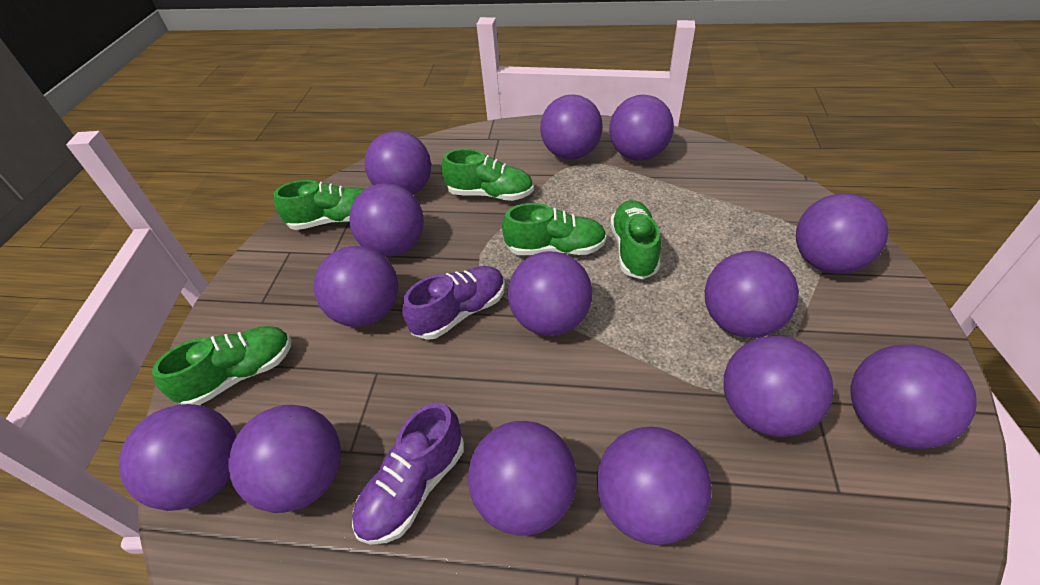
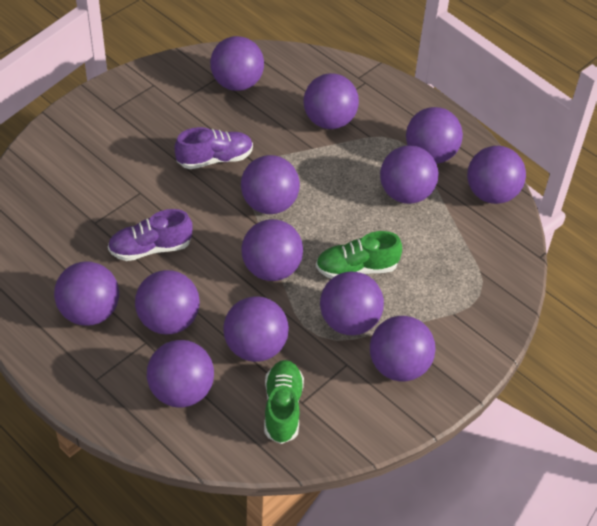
green shoe: [152,326,292,405] [273,180,364,230] [442,149,534,201] [502,203,607,255] [610,200,661,280] = 5 -> [264,360,304,444] [316,231,402,279] = 2
purple ball: [119,404,236,511] [228,405,341,513] [314,246,398,327] [349,184,424,257] [365,131,431,195] [468,421,577,536] [508,251,592,336] [540,95,603,160] [597,427,712,545] [609,95,674,161] [705,251,799,338] [724,336,834,437] [796,194,888,274] [851,344,977,449] = 14 -> [54,261,119,326] [135,270,200,334] [147,340,214,408] [210,36,264,91] [223,296,289,362] [241,155,300,214] [241,219,303,281] [304,73,359,129] [320,271,384,335] [370,316,436,381] [380,145,439,204] [406,107,463,164] [467,146,526,204] = 13

